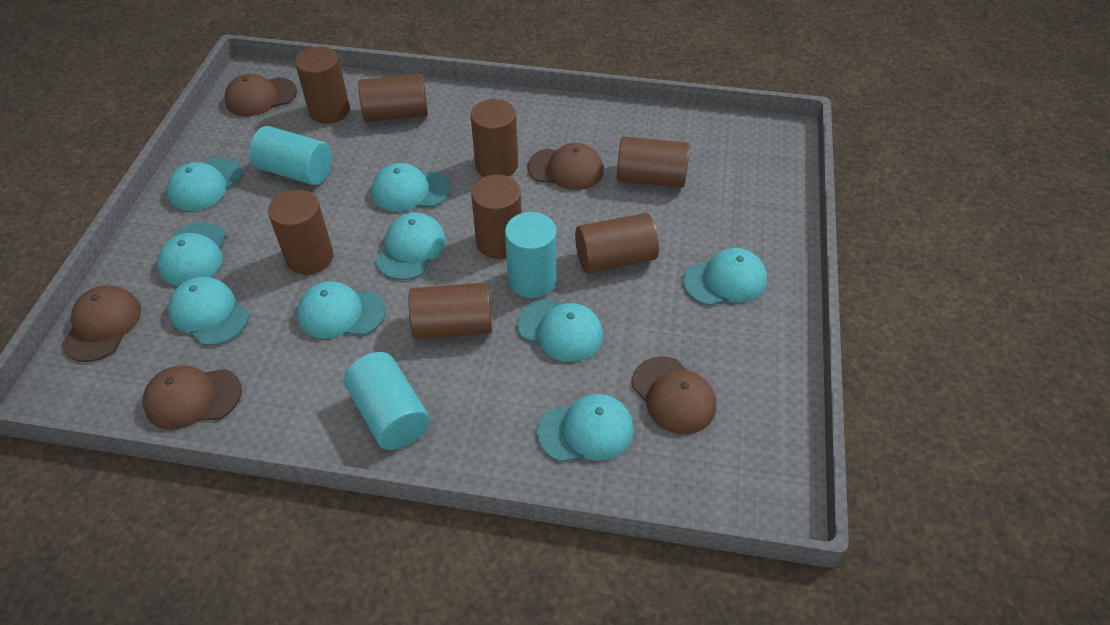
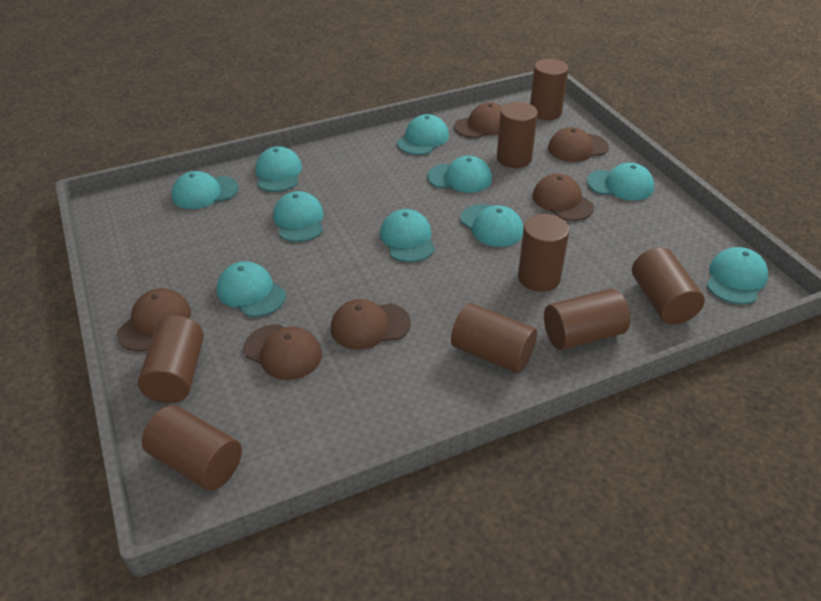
brown cap: [61,286,141,362] [143,365,242,430] [225,74,297,116] [527,143,604,190] [632,356,716,434] = 5 -> [117,288,191,351] [244,324,322,380] [331,299,411,350] [454,102,502,138] [533,174,594,221] [548,127,609,162] = 6
turquoise cap: [157,222,226,286] [167,157,242,211] [168,277,249,346] [297,281,386,339] [372,163,450,212] [376,212,446,280] [517,299,603,362] [537,394,634,462] [683,248,767,306] = 9 -> [172,171,239,209] [217,261,286,317] [255,146,302,192] [273,191,324,242] [380,209,435,262] [397,114,449,155] [428,156,492,193] [460,204,523,247] [587,163,654,201] [706,247,768,304] = 10
turquoise cylinder: [249,126,332,185] [344,352,430,450] [505,212,556,298] = 3 -> none = 0

